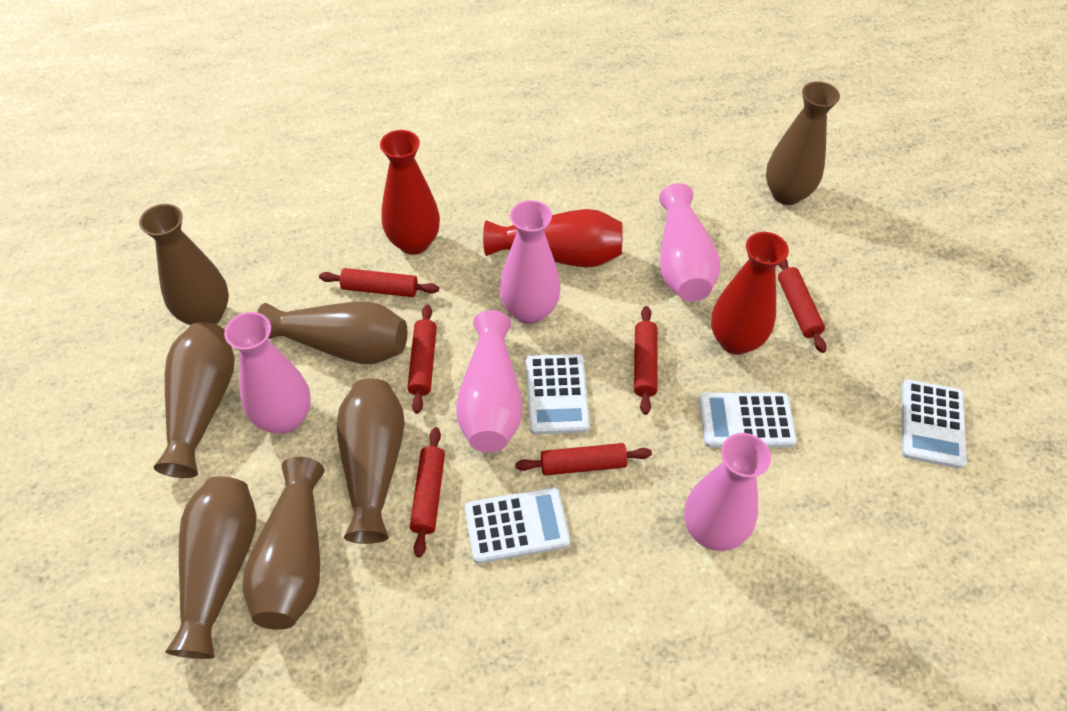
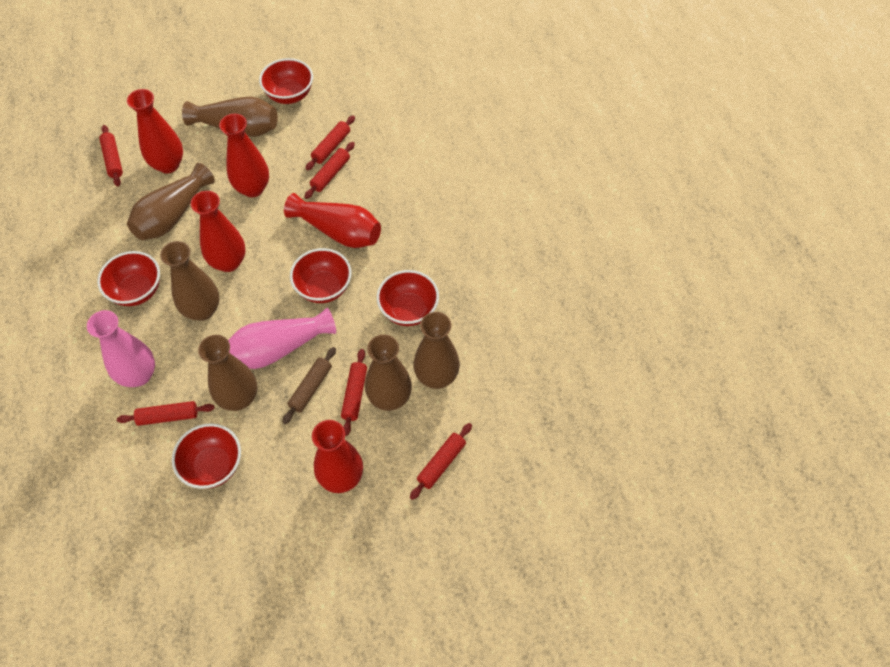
brown rolling pin: none = 0 -> [282,347,336,424] = 1
brown vase: [139,204,229,325] [154,322,235,478] [165,476,256,659] [243,457,324,630] [257,302,407,364] [337,378,405,544] [766,81,840,205] = 7 -> [127,163,215,240] [160,241,219,321] [182,96,278,137] [198,335,257,411] [365,334,412,411] [413,312,460,389] = 6
pink vase: [224,312,311,434] [456,310,522,452] [499,200,561,324] [659,183,720,302] [684,433,771,551] = 5 -> [87,310,155,387] [228,308,336,369] = 2
red bowl: none = 0 -> [97,251,160,306] [172,423,241,489] [259,58,313,104] [290,248,352,303] [377,270,439,326] = 5
red vase: [380,130,440,255] [483,209,622,268] [711,232,789,355] = 3 -> [127,89,183,173] [191,191,245,272] [219,114,269,197] [284,193,381,248] [312,420,363,493] = 5
white calculator: [465,487,570,564] [526,354,590,434] [699,393,797,447] [902,379,967,469] = 4 -> none = 0

